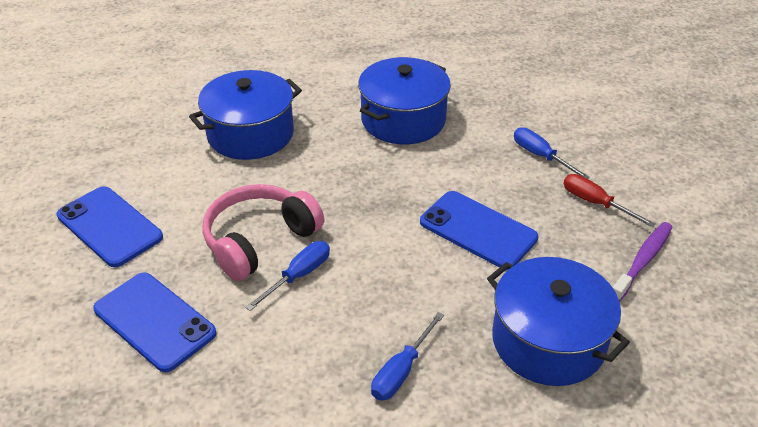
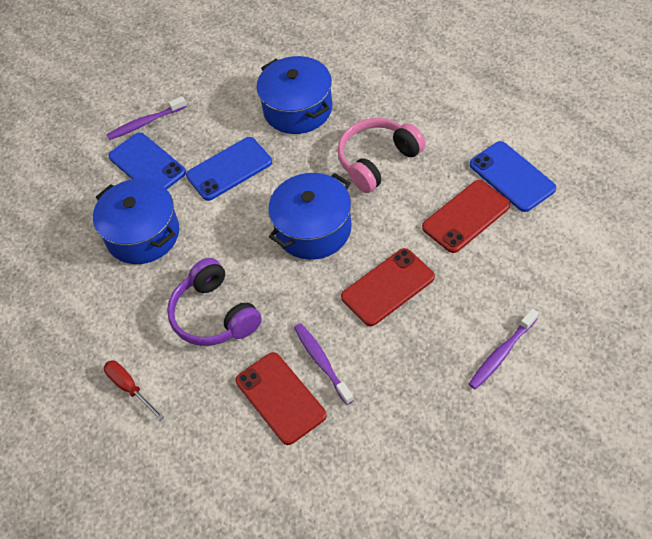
blue screwdriver: [245,241,330,311] [371,312,444,401] [514,127,590,179] = 3 -> none = 0
purple headphones: none = 0 -> [167,258,262,346] = 1
purple toothbrush: [613,222,673,302] = 1 -> [107,96,187,140] [294,323,354,405] [469,309,538,389] = 3
red phone: none = 0 -> [236,352,327,445] [341,248,435,326] [422,180,511,253] = 3

